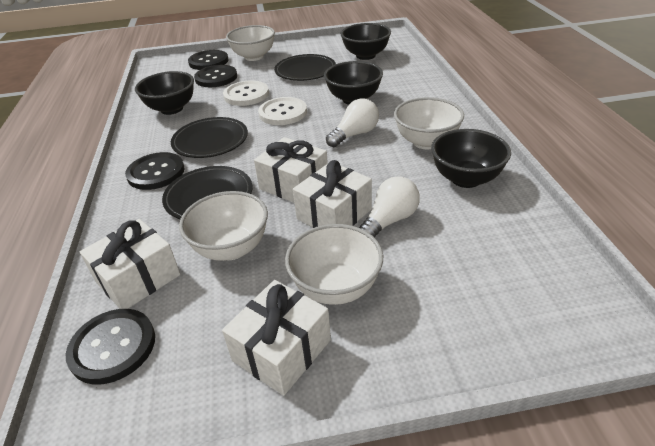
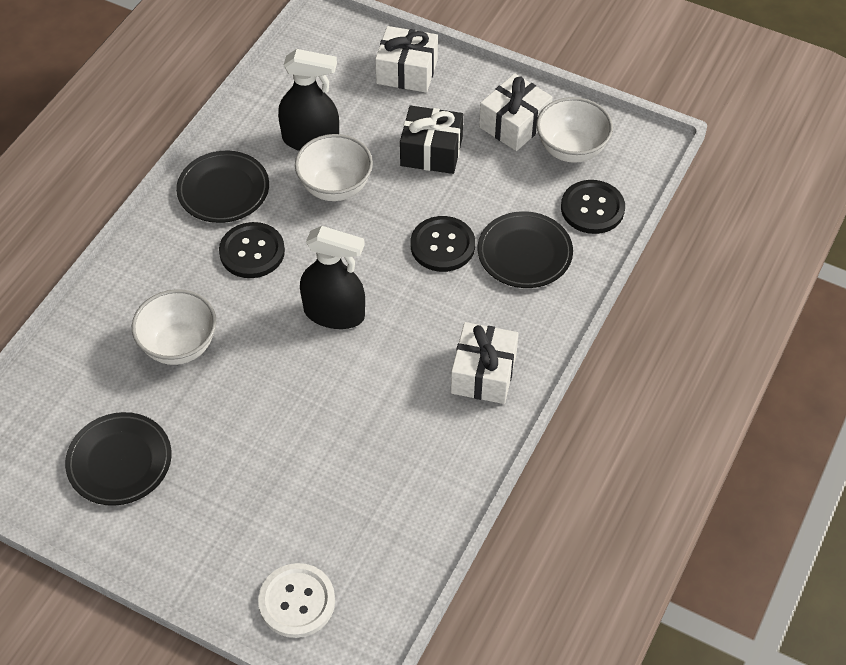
black bowl: [135,71,194,115] [324,61,383,105] [341,23,391,60] [431,129,511,188] = 4 -> none = 0
black button: [65,309,155,385] [125,152,185,190] [188,50,228,70] [194,65,237,87] = 4 -> [219,222,285,278] [411,216,475,272] [561,180,625,234] = 3
black gift: none = 0 -> [400,105,463,174] = 1
black spray bottle: none = 0 -> [278,49,339,151] [300,226,365,329] = 2
white bowl: [179,191,268,261] [226,25,275,61] [285,224,383,305] [394,97,464,149] = 4 -> [132,289,216,365] [295,134,373,201] [536,97,613,163] = 3
white button: [223,80,269,106] [258,97,307,125] = 2 -> [258,563,335,638] = 1
white gift: [80,219,180,309] [222,280,331,396] [254,137,328,203] [293,160,372,228] = 4 -> [375,26,438,93] [451,322,519,404] [479,73,553,151] = 3
white light bulb: [326,98,379,147] [359,176,420,238] = 2 -> none = 0

